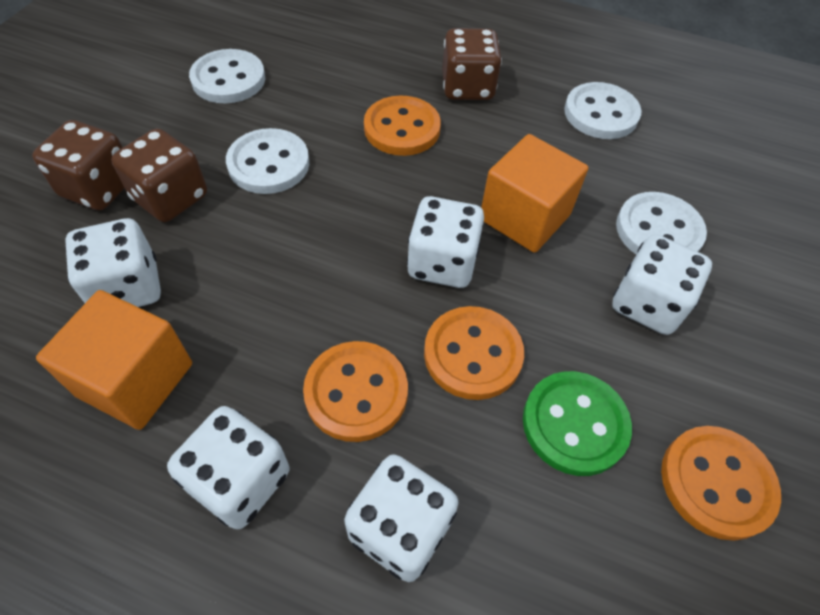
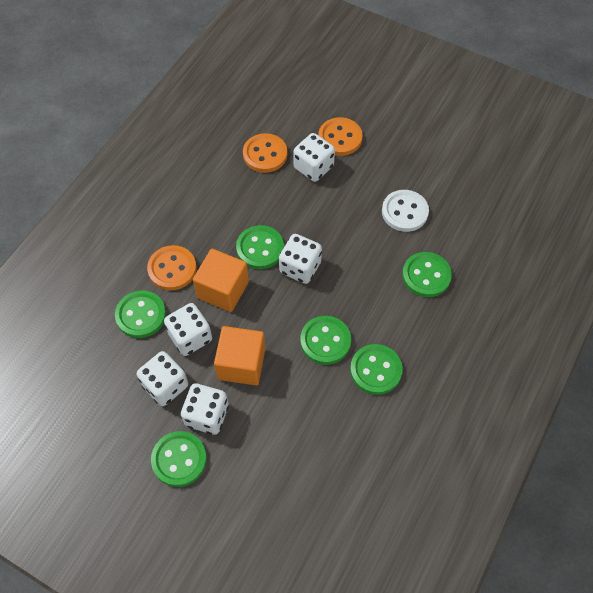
brown dice: [32,120,125,211] [111,128,207,222] [442,28,502,100] = 3 -> none = 0
green button: [523,371,632,476] = 1 -> [115,291,166,338] [151,431,207,487] [236,225,284,269] [300,316,351,365] [350,344,403,395] [402,252,452,297] = 6
orange button: [303,341,408,442] [364,95,441,156] [424,306,524,400] [661,426,781,541] = 4 -> [147,245,197,290] [243,133,287,173] [318,117,363,156] = 3
white button: [189,49,265,103] [226,128,309,194] [564,82,641,139] [616,192,707,254] = 4 -> [382,190,429,232] = 1

